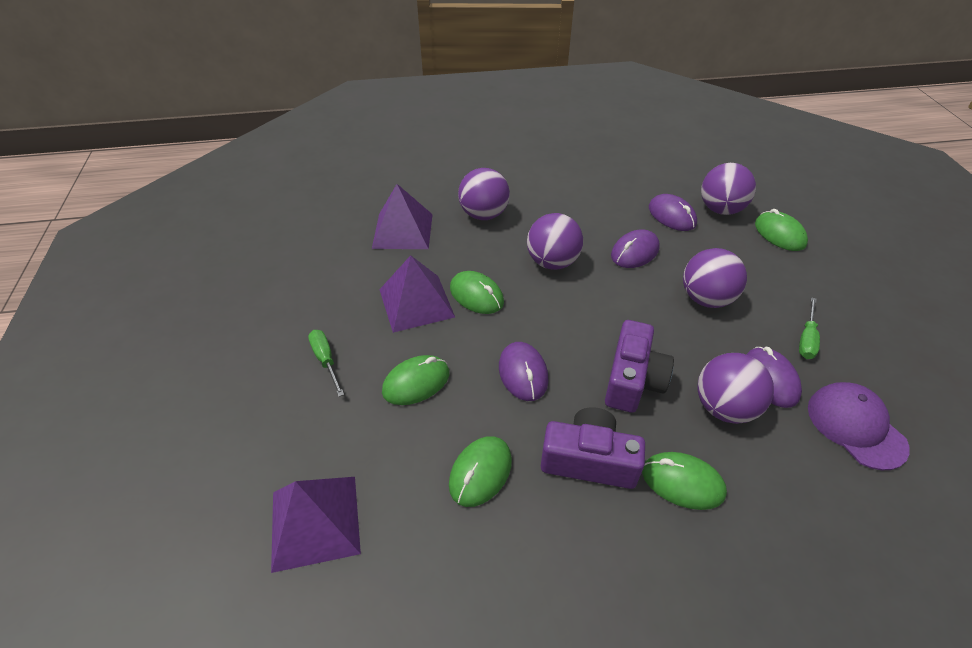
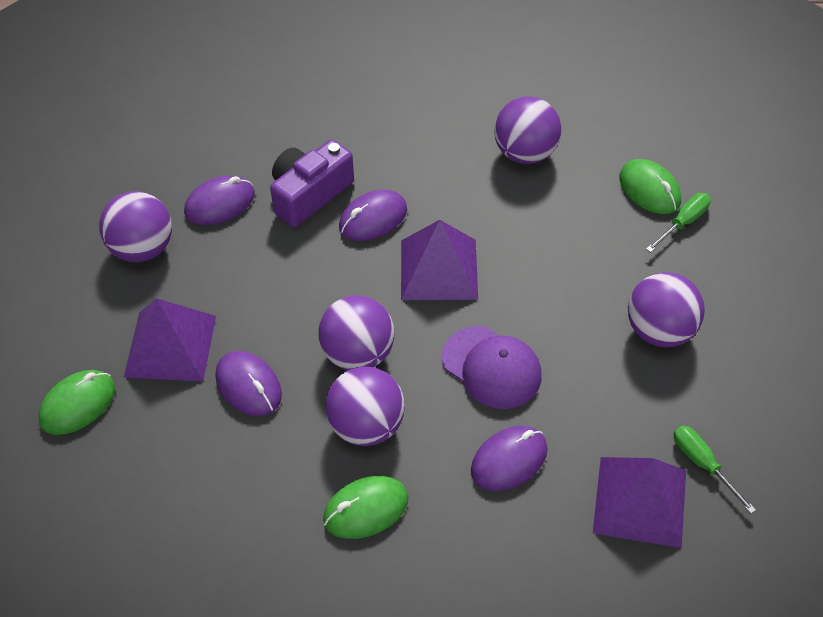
green mouse: [382,355,449,405] [449,436,512,507] [450,271,504,314] [642,452,727,510] [755,209,808,251] = 5 -> [38,370,115,435] [323,476,408,539] [619,159,681,214] = 3
purple camera: [541,407,645,489] [605,320,674,413] = 2 -> [270,140,354,227] = 1

